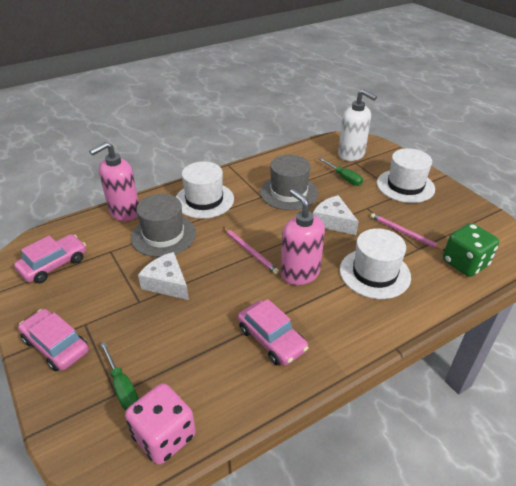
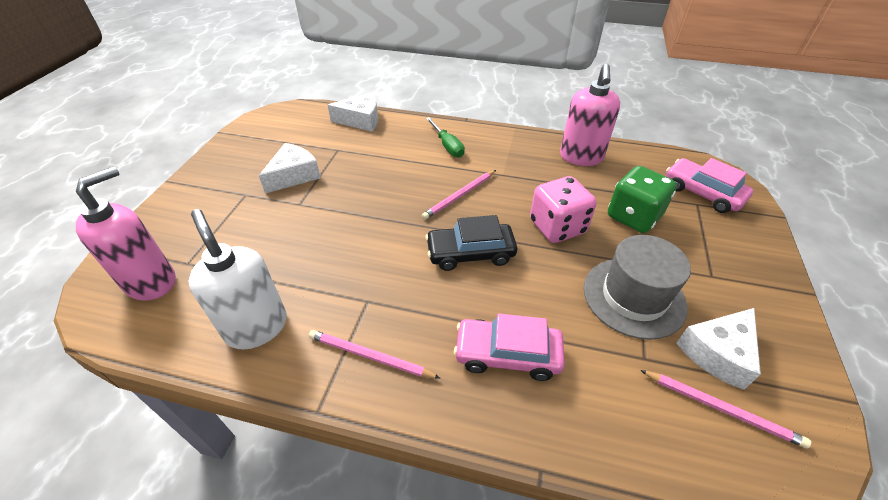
black car: none = 0 -> [425,215,517,271] = 1
green screwdriver: [100,342,139,410] [319,158,363,186] = 2 -> [426,117,465,157] = 1
grey hat: [131,194,196,257] [260,155,318,210] = 2 -> [584,235,691,340] = 1
pink car: [14,234,86,283] [18,309,89,371] [238,299,309,366] = 3 -> [454,314,565,381] [666,158,753,213] = 2
pink pencil: [223,227,279,274] [371,213,445,251] = 2 -> [309,330,440,378] [422,170,496,220] [640,370,811,449] = 3
white cheese: [138,252,189,300] [313,195,359,235] = 2 -> [259,143,321,194] [328,93,378,132] [676,308,761,390] = 3
white hat: [176,161,234,219] [340,228,411,299] [377,148,435,203] = 3 -> none = 0

